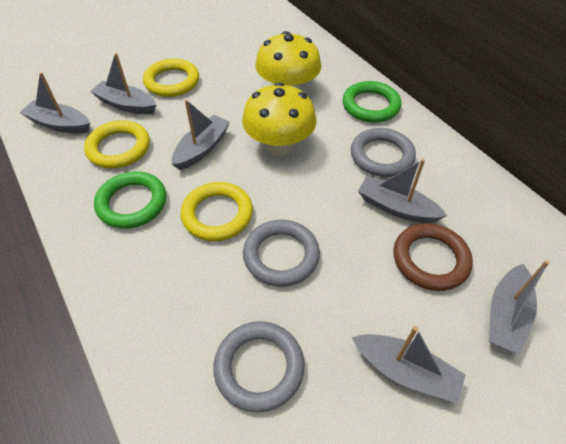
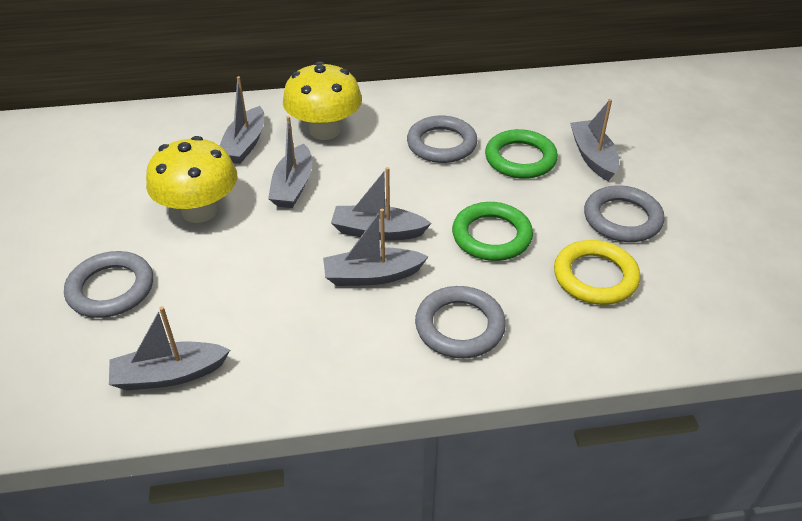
brown ring: [394,223,473,291] = 1 -> none = 0
grey ring: [213,321,305,412] [243,220,320,287] [351,128,416,177] = 3 -> [64,251,153,318] [407,116,477,163] [415,286,506,358] [584,185,665,242] = 4
yellow ring: [84,120,150,168] [143,58,199,97] [181,182,253,241] = 3 -> [554,240,641,305] = 1

